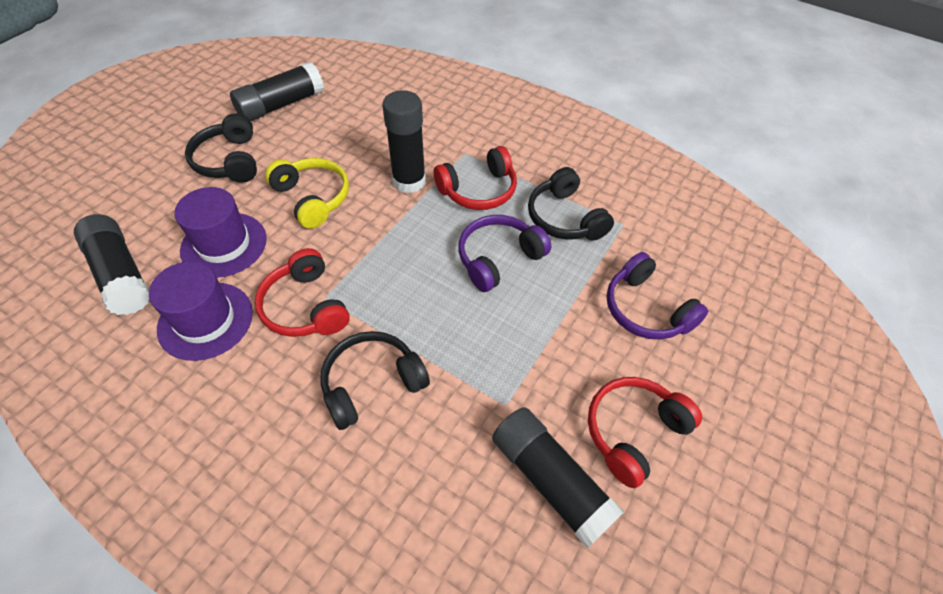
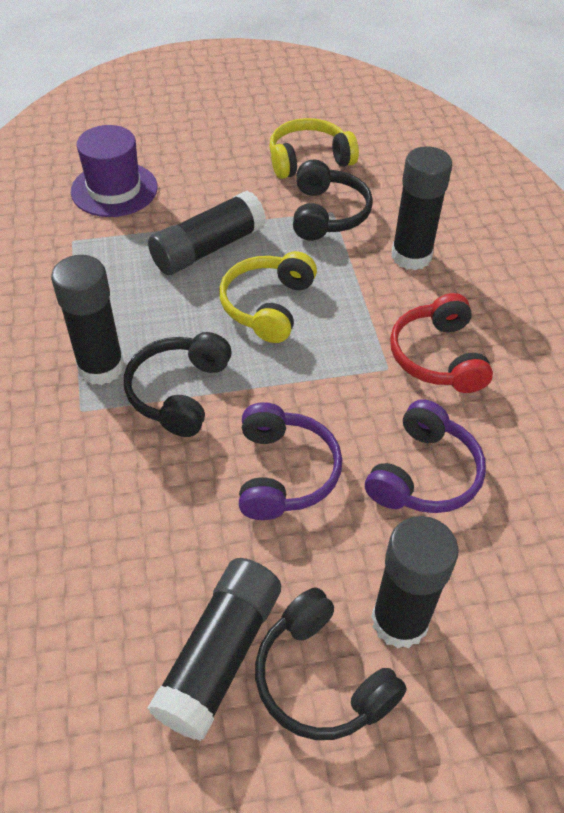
black glue stick: [74,214,149,315] [230,62,324,121] [382,90,426,193] [492,407,624,549] = 4 -> [51,255,125,385] [148,190,266,275] [148,558,281,741] [371,516,459,649] [391,146,452,270] = 5
purple hat: [149,261,253,361] [174,187,267,278] = 2 -> [71,125,158,217] = 1
red headphones: [255,248,350,337] [434,146,517,210] [588,377,702,488] = 3 -> [390,293,493,393] = 1
yellow headphones: [265,158,349,229] = 1 -> [219,251,317,343] [269,118,359,179] = 2

